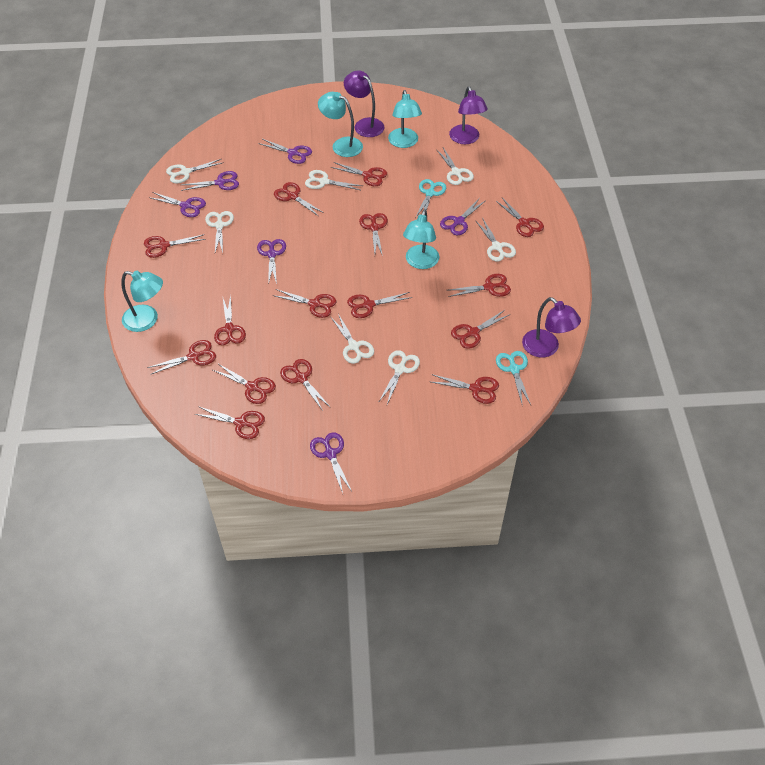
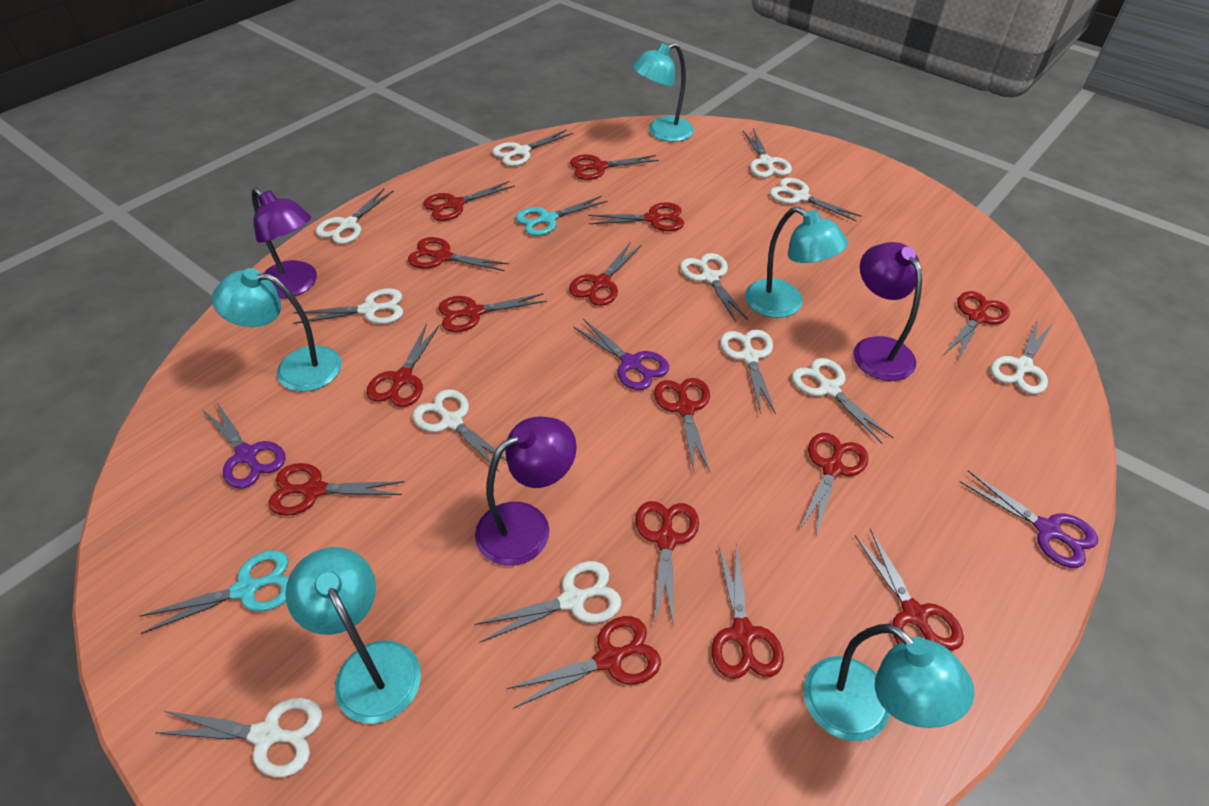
purple scissors: [149,192,206,217] [181,171,239,191] [257,239,286,285] [258,139,312,164] [310,433,352,493] [440,198,485,235] = 6 -> [202,401,286,489] [573,319,669,390] [959,470,1098,568] = 3
turquoise lamp: [121,271,163,332] [318,92,363,157] [388,90,422,148] [403,209,439,269] = 4 -> [212,268,342,392] [285,547,421,724] [632,43,694,142] [745,206,848,318] [804,624,975,741] = 5
white scissors: [166,159,224,183] [205,211,234,253] [305,170,363,190] [330,314,374,364] [379,350,420,404] [436,148,474,185] [475,219,516,261] = 7 -> [155,698,322,777] [293,288,403,324] [316,189,394,244] [412,389,507,471] [474,561,621,642] [492,129,573,166] [680,253,748,322] [720,329,776,414] [743,129,792,178] [770,178,861,221] [792,358,894,443] [990,319,1052,394] = 12

